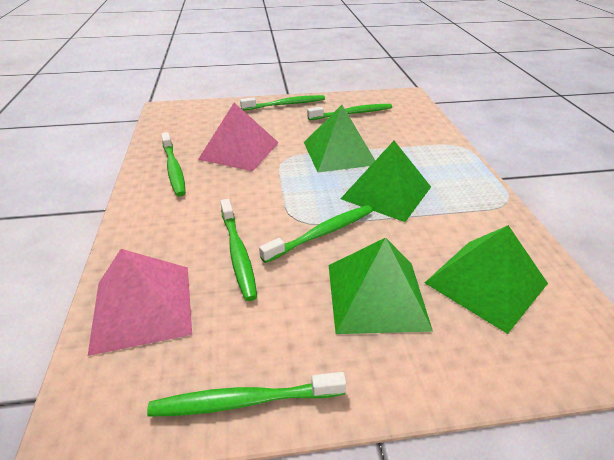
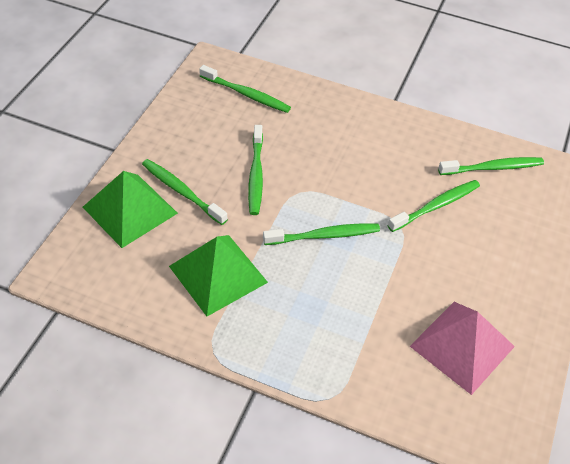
green pyramid: [304,105,375,172] [328,238,433,334] [340,141,431,222] [425,225,548,334] = 4 -> [83,171,178,248] [169,235,268,316] = 2
pink pyramid: [88,249,192,356] [198,103,279,171] = 2 -> [410,302,515,395] = 1

